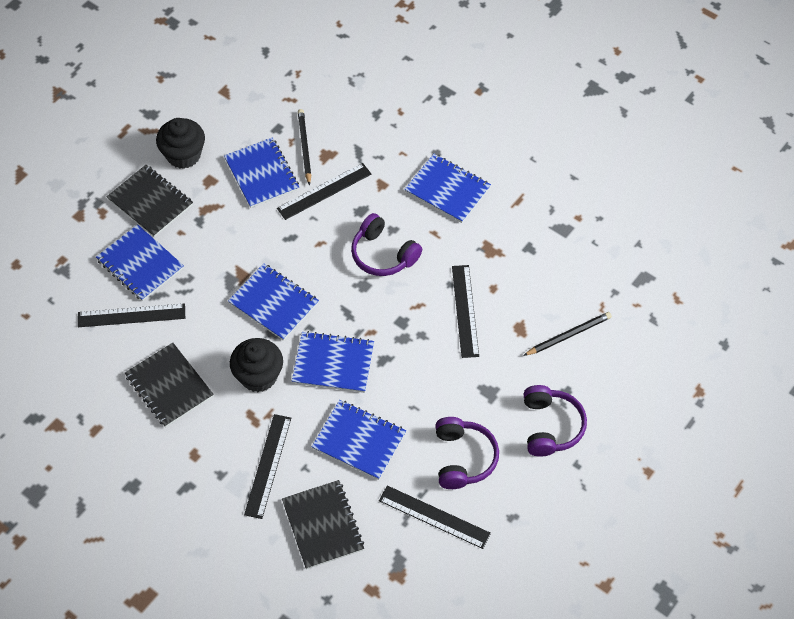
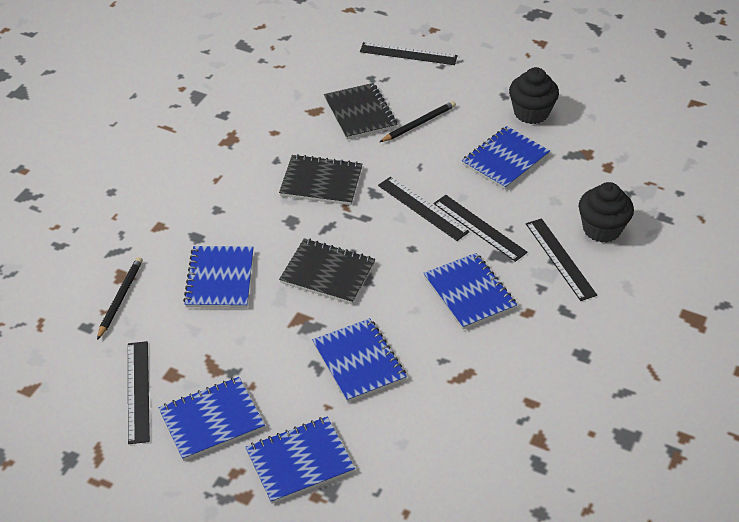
purple headphones: [351,213,422,276] [435,417,499,489] [523,385,587,457] = 3 -> none = 0

